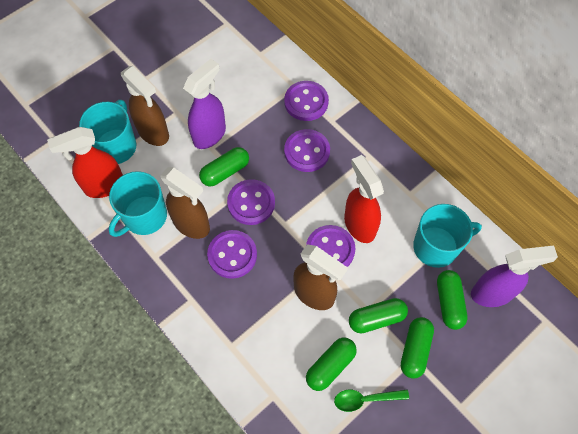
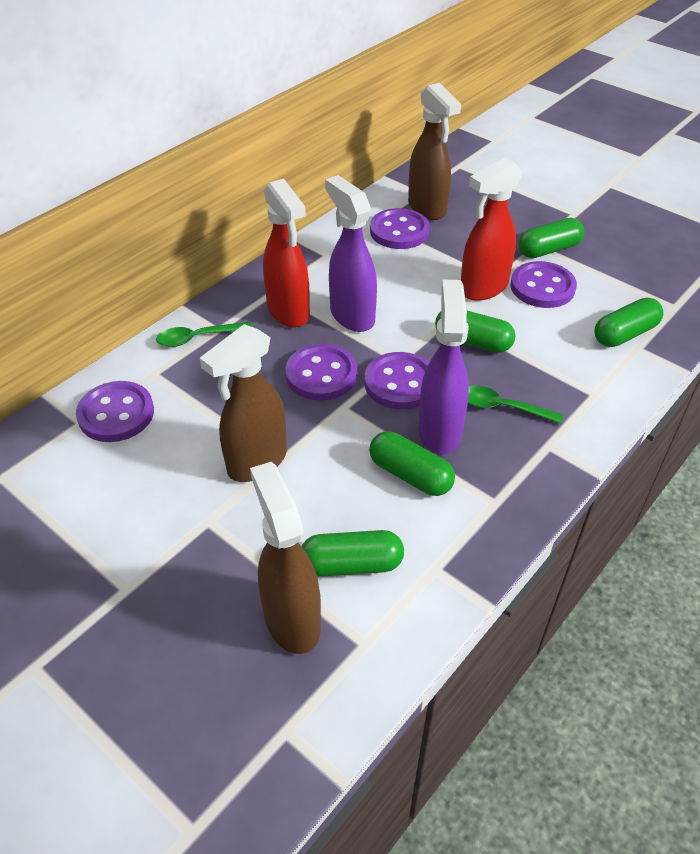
green spoon: [334,390,409,412] = 1 -> [156,322,252,347] [468,385,564,424] = 2
turquoise mug: [79,100,136,164] [108,171,167,237] [413,204,482,268] = 3 -> none = 0

